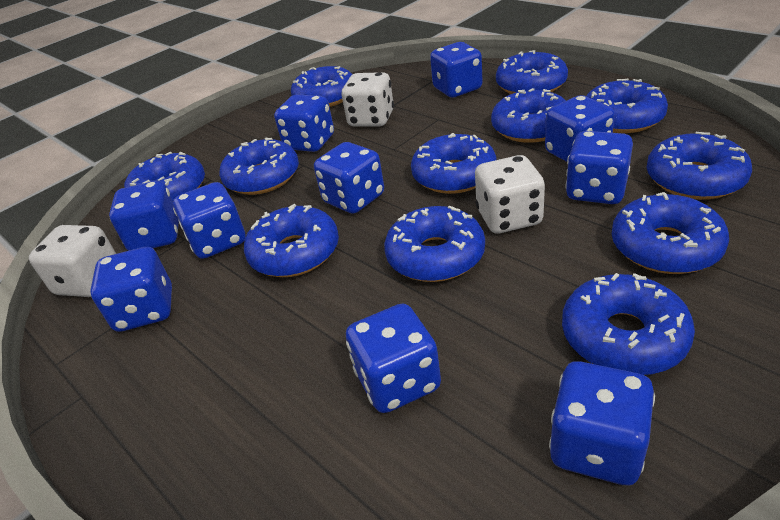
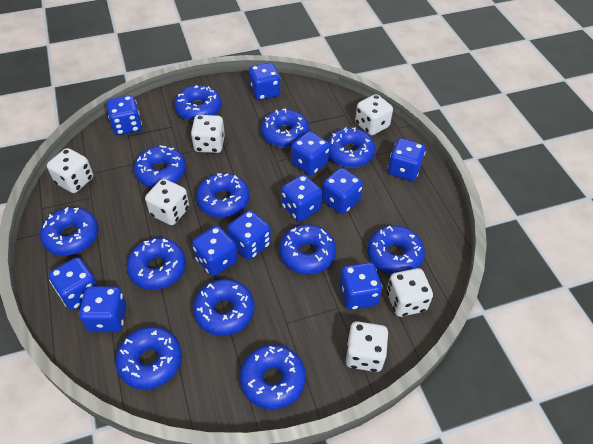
blue dice: [90,247,172,332] [109,181,179,251] [173,182,245,259] [274,94,334,152] [314,142,384,214] [346,304,441,413] [430,42,483,97] [545,95,615,162] [549,361,655,485] [565,131,633,204] = 10 -> [48,257,98,310] [79,286,127,332] [106,95,142,135] [192,226,237,276] [227,210,271,260] [249,63,281,100] [281,175,322,221] [291,131,330,175] [322,168,363,214] [339,262,382,310] [388,138,426,181] = 11
white dice: [29,225,116,297] [341,72,394,126] [475,155,545,233] = 3 -> [47,148,93,193] [145,179,189,225] [191,115,225,153] [345,321,388,372] [355,94,393,135] [387,268,433,317] = 6

